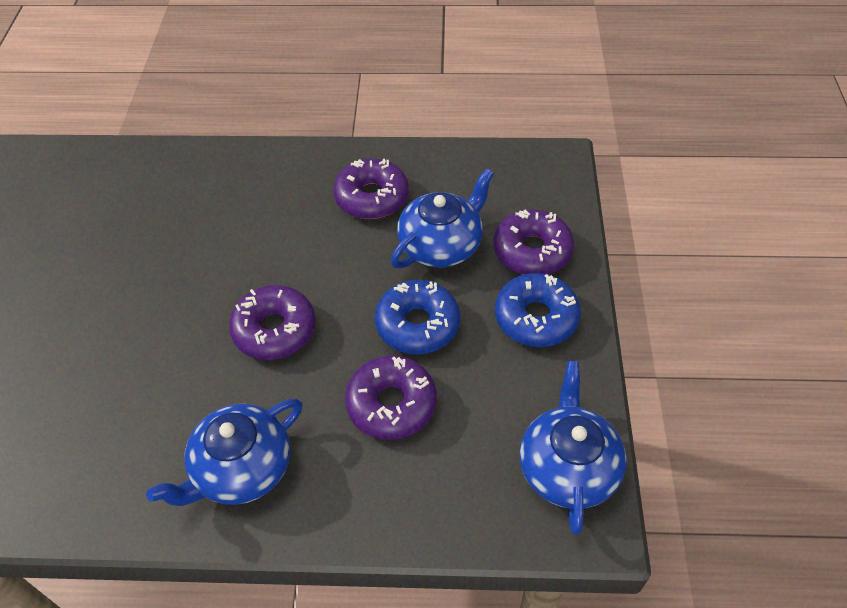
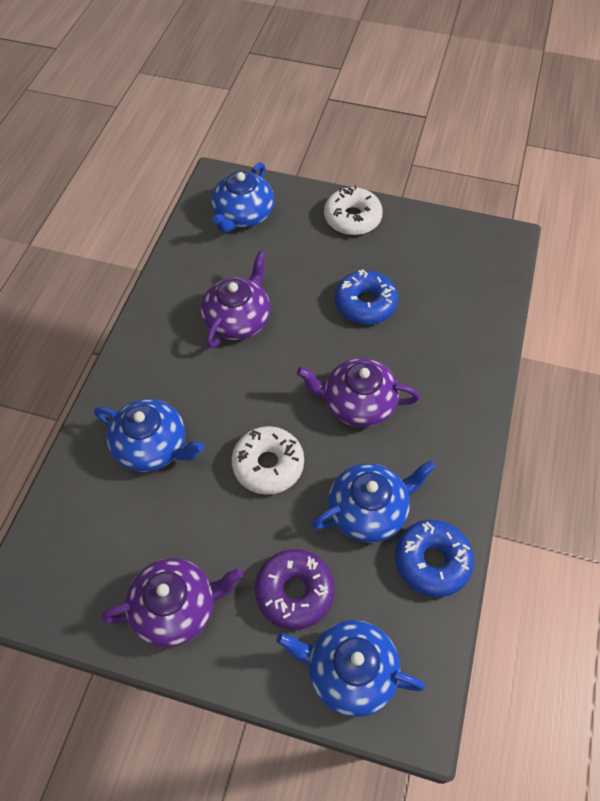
blue teapot: [146,398,302,506] [391,169,494,268] [519,361,626,535] = 3 -> [94,399,204,472] [211,162,274,233] [276,620,425,717] [312,460,436,543] = 4
purple donut: [229,285,316,360] [333,158,409,219] [345,356,437,440] [494,209,574,275] = 4 -> [255,549,335,630] = 1
purple teapot: none = 0 -> [101,558,243,648] [201,251,270,348] [297,358,420,427] = 3
white donut: none = 0 -> [232,426,304,495] [324,185,383,235] = 2

